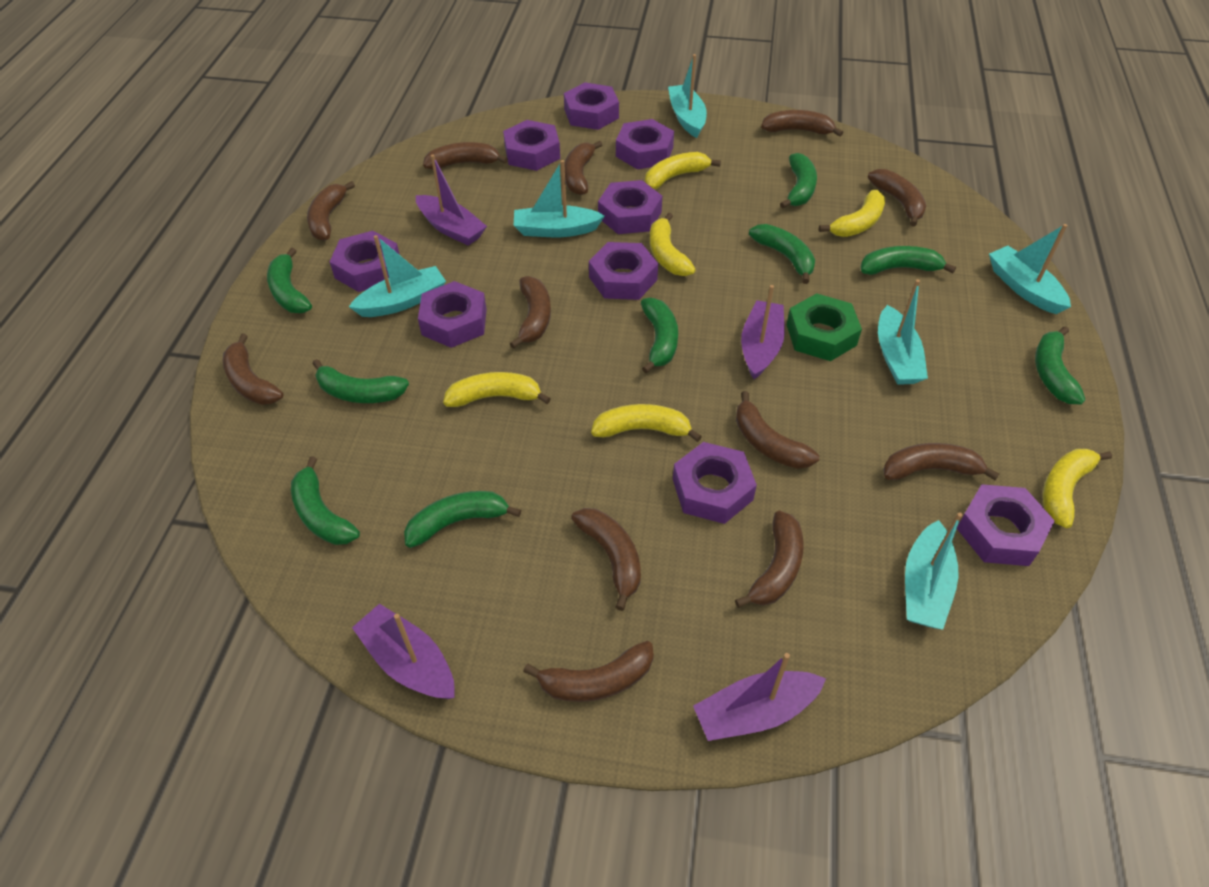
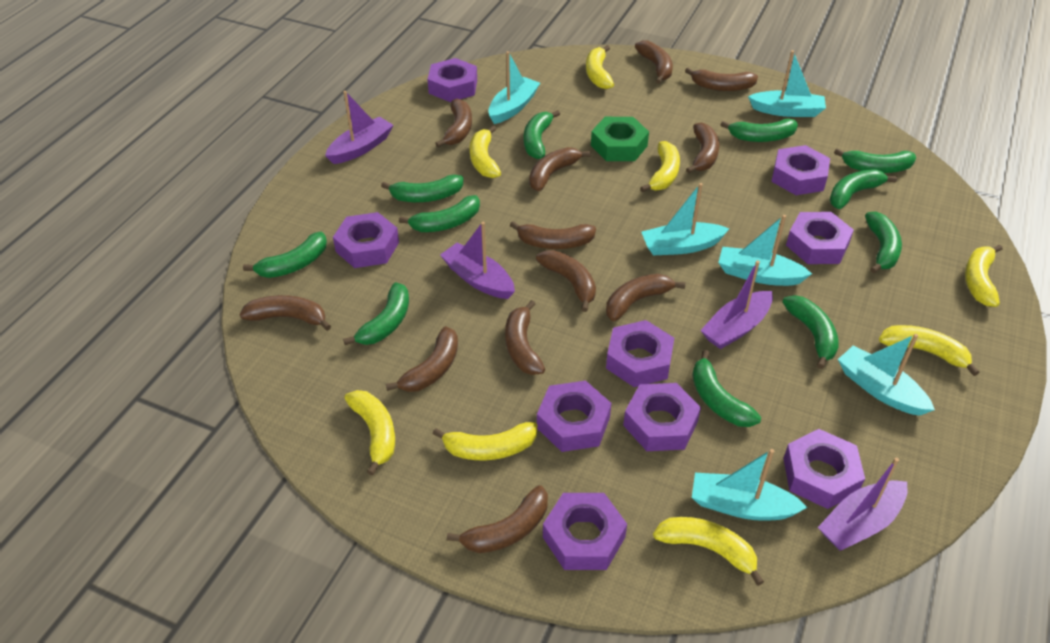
green banana: [267,248,312,313] [291,456,360,545] [312,359,409,403] [404,491,521,548] [641,298,678,373] [749,224,815,284] [780,153,817,208] [861,246,956,275] [1035,326,1086,404] = 9 -> [243,232,327,278] [343,282,409,345] [381,175,463,202] [399,195,480,232] [524,110,560,159] [692,350,761,427] [720,118,798,142] [782,295,839,369] [830,169,897,209] [834,148,916,173] [865,211,902,273] = 11
yellow banana: [443,372,551,407] [591,404,702,442] [645,152,721,189] [650,213,696,276] [819,190,885,237] [1043,449,1112,528] = 6 -> [344,390,395,476] [432,422,537,461] [470,126,501,178] [586,45,614,89] [640,141,680,192] [653,517,764,586] [879,325,979,376] [965,245,1003,307] = 8

